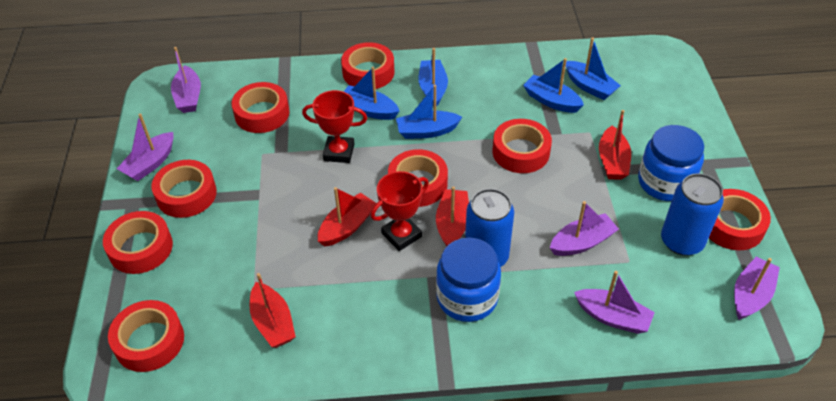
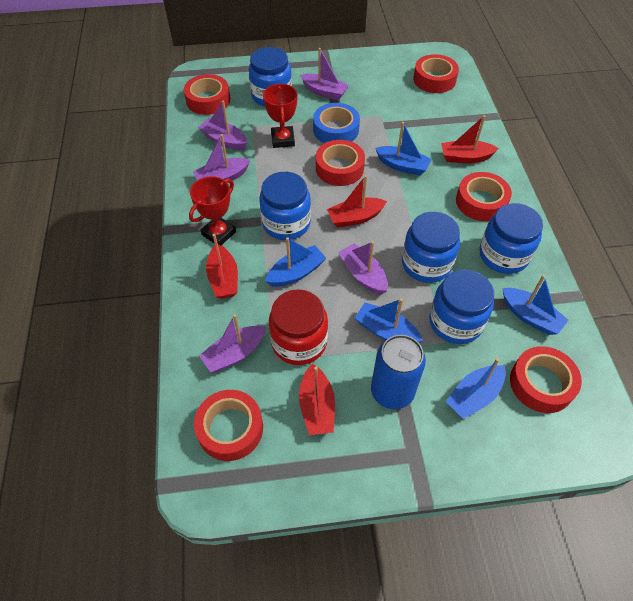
blue can: [465,188,514,267] [661,173,724,256] = 2 -> [371,335,426,409] = 1
blue jar: [436,238,501,322] [638,125,704,201] = 2 -> [249,47,292,107] [259,172,311,240] [402,212,460,283] [429,270,494,344] [479,203,543,274] = 5
blue tape: none = 0 -> [313,103,360,143] = 1
red jar: none = 0 -> [269,289,328,365] = 1
red tape: [103,211,173,274] [108,300,184,372] [151,160,217,218] [232,82,289,133] [341,42,395,89] [388,149,448,207] [493,119,552,173] [709,189,771,250] = 8 -> [184,74,230,115] [194,390,263,461] [316,140,365,186] [413,54,459,93] [456,172,512,221] [510,346,582,413] = 6

